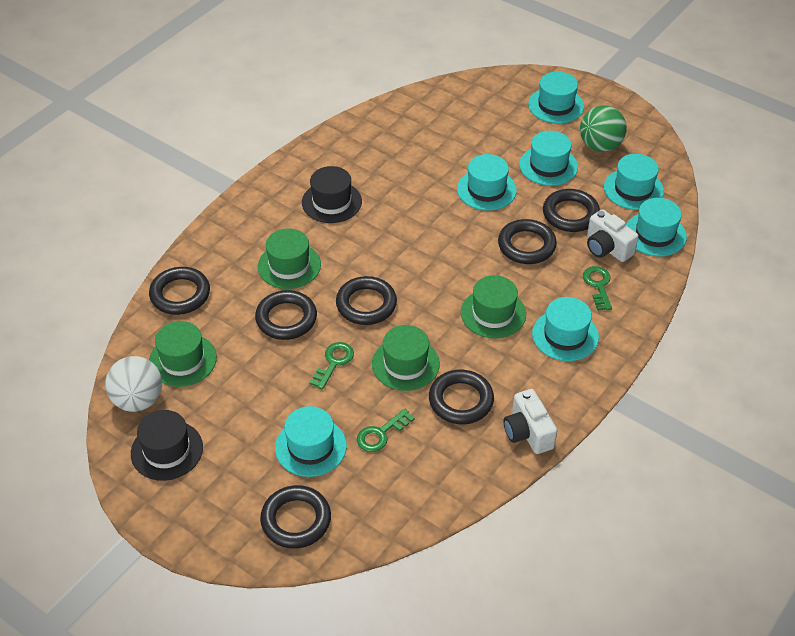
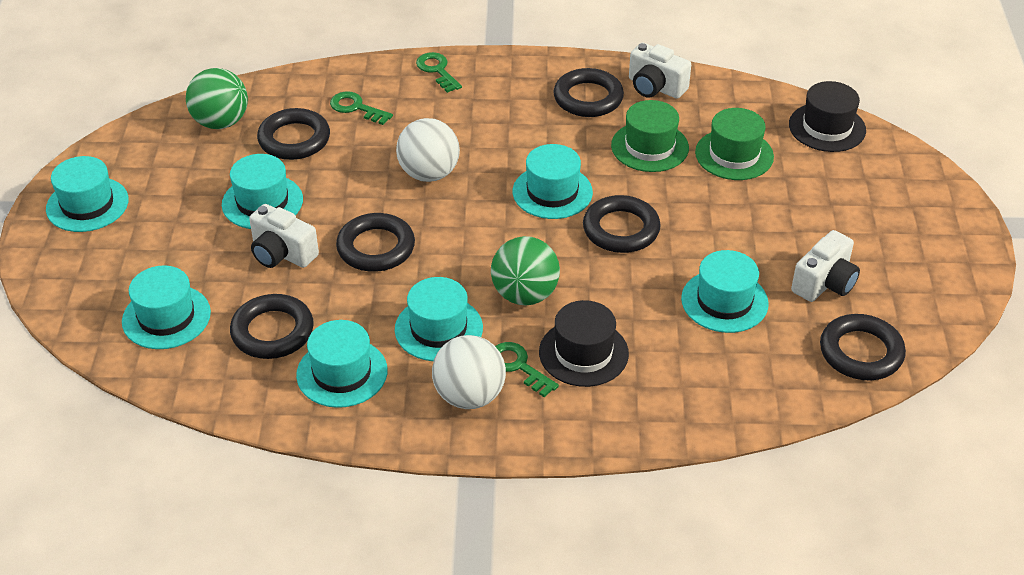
black ring: [149,267,210,315] [255,290,317,340] [260,485,331,549] [336,276,397,325] [429,370,494,424] [498,219,557,264] [543,189,600,232] = 7 -> [230,294,314,359] [257,108,330,160] [336,213,415,272] [553,68,624,117] [583,195,661,253] [820,314,906,380] = 6
green ball: [580,105,627,152] = 1 -> [186,68,248,129] [491,236,560,305] = 2
green hat: [149,321,217,387] [258,228,321,289] [372,325,440,391] [461,275,526,338] = 4 -> [611,100,689,172] [695,108,774,180] = 2
white ball: [105,356,162,412] = 1 -> [396,118,460,182] [432,335,506,409] = 2
white camera: [504,389,557,454] [587,209,638,262] = 2 -> [249,204,319,268] [629,43,691,99] [791,230,860,302] = 3

